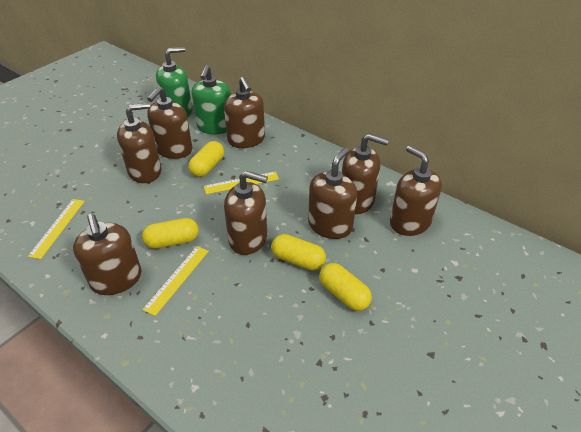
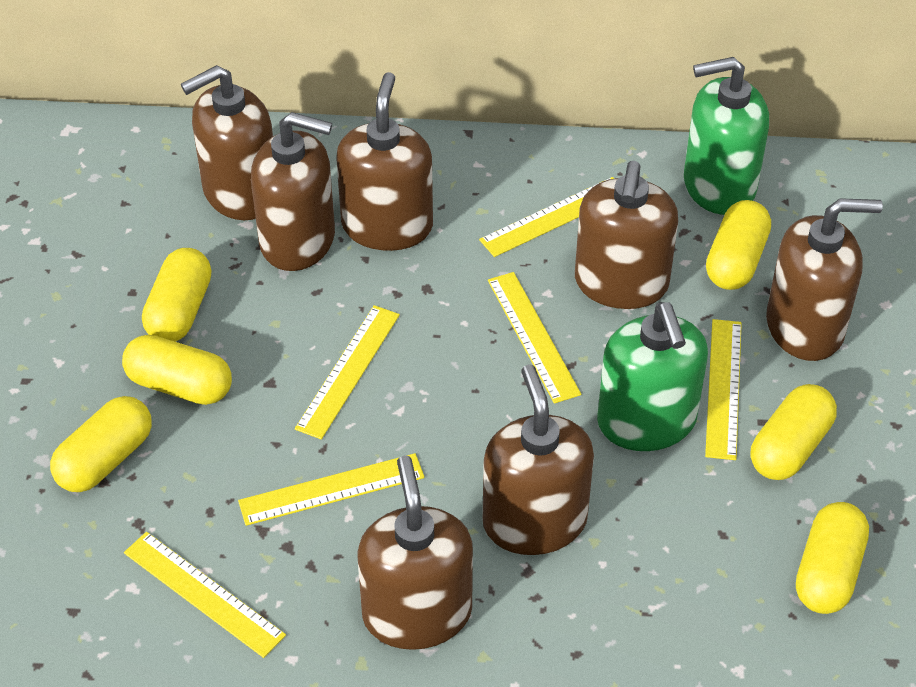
brown soap dispenser: [73,214,141,295] [117,103,161,183] [147,86,192,159] [224,77,265,148] [224,171,268,255] [308,148,357,239] [342,134,389,214] [390,146,442,236] = 8 -> [181,65,273,220] [251,112,335,271] [336,72,433,251] [358,456,473,650] [483,364,594,555] [575,161,678,309] [766,198,883,361] = 7
yellow capsule: [142,218,199,249] [188,141,224,177] [271,234,326,271] [319,263,372,311] = 4 -> [50,396,152,492] [122,335,232,405] [142,248,212,342] [706,200,771,290] [751,384,837,480] [796,502,869,614] = 6
yellow ruler: [28,199,85,259] [142,246,209,316] [204,171,279,194] = 3 -> [124,532,286,658] [238,453,425,526] [295,305,400,439] [479,177,614,257] [488,272,581,404] [705,319,742,460] = 6

